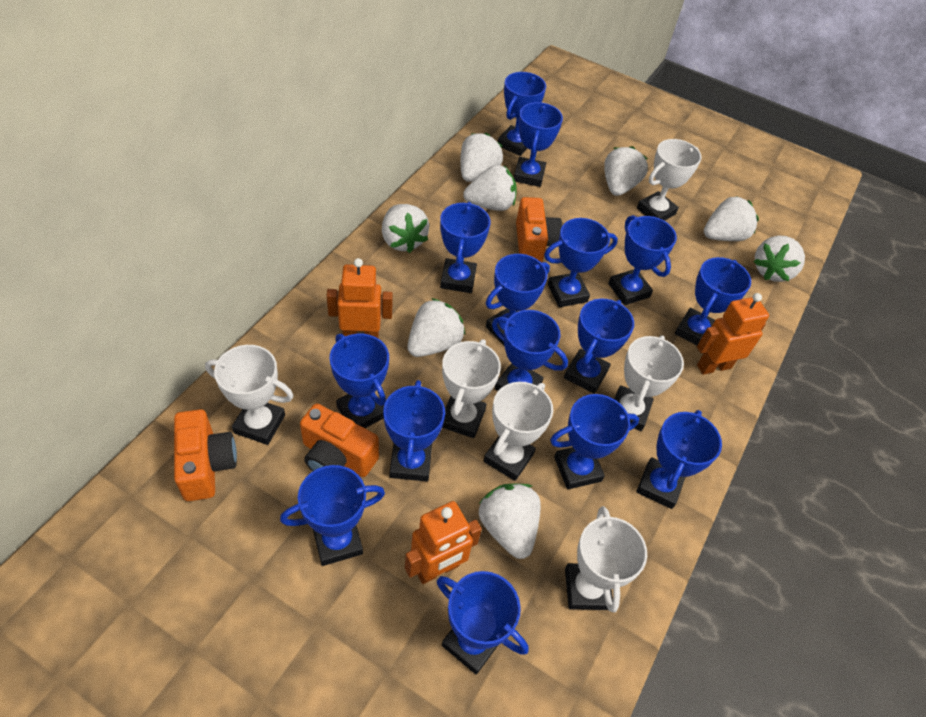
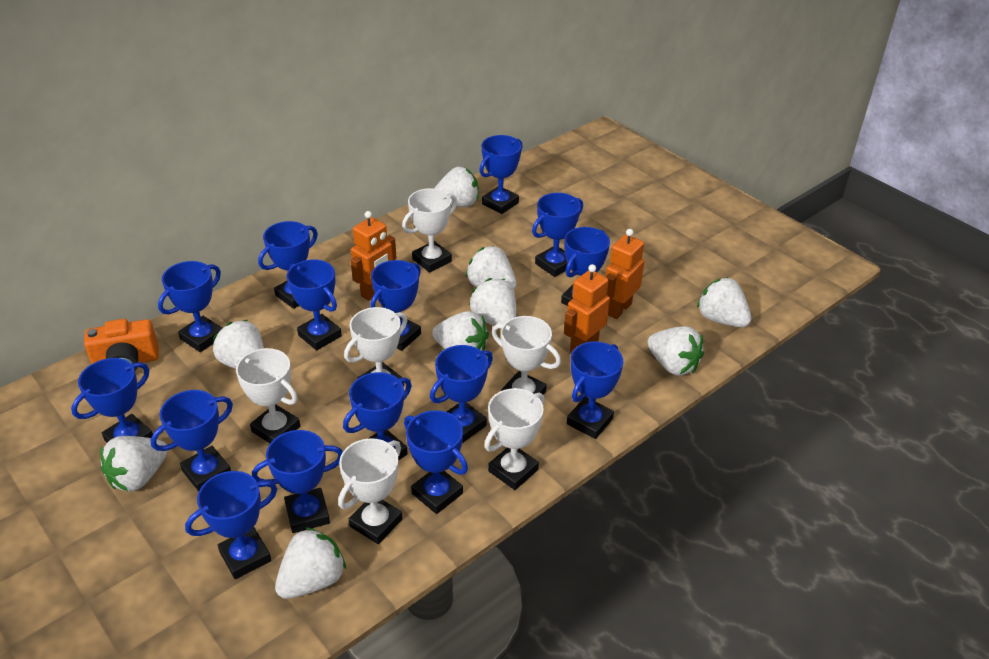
orange camera: [174,409,237,501] [300,404,379,477] [516,197,562,263] = 3 -> [84,319,159,371] = 1
white strawberry: [382,204,429,253] [408,298,465,357] [460,133,503,182] [463,165,517,211] [479,483,541,559] [604,146,648,196] [704,196,759,241] [753,235,805,282] = 8 -> [100,436,168,492] [213,320,264,369] [275,527,346,599] [432,311,489,351] [434,167,479,207] [466,246,517,289] [469,278,516,329] [647,326,704,376] [697,277,751,327] = 9

